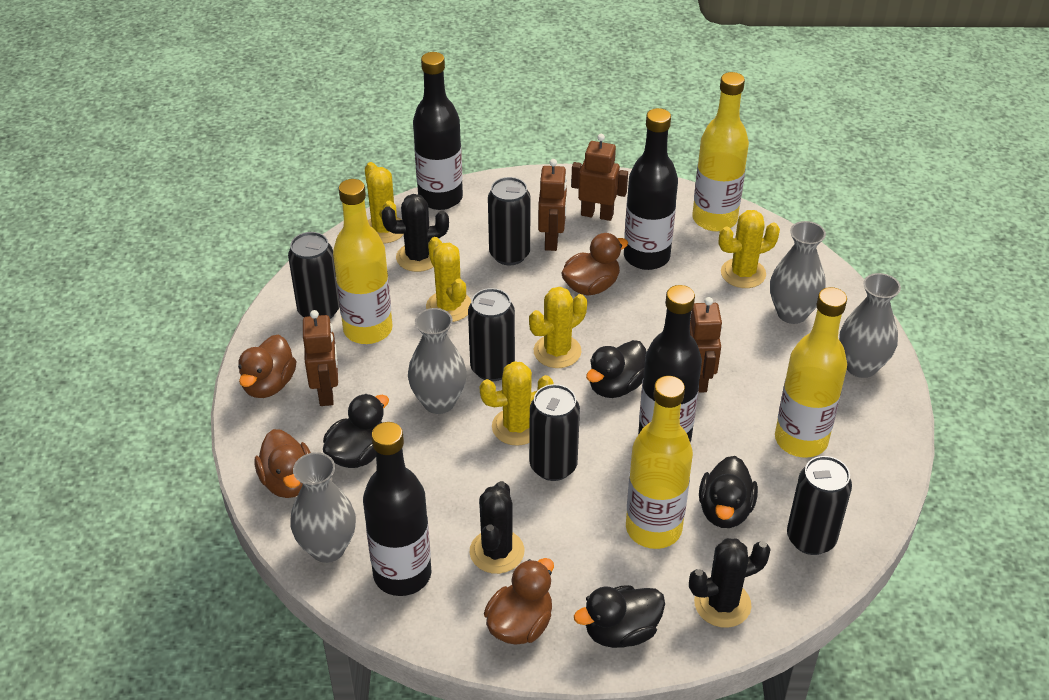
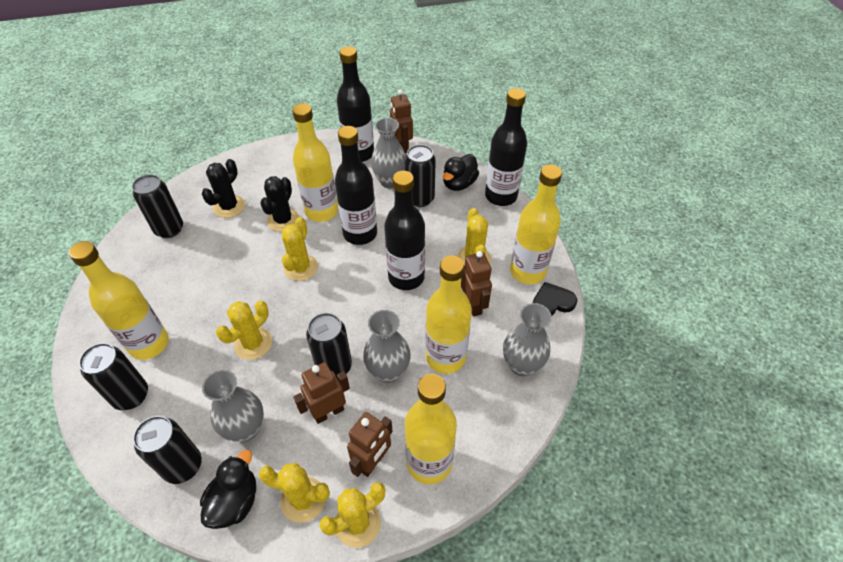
black cactus: [381,194,449,272] [470,481,524,574] [689,538,770,628] = 3 -> [202,159,245,218] [260,176,299,232] = 2
black duck: [323,394,389,468] [574,585,665,648] [586,340,646,398] [699,456,758,528] = 4 -> [200,450,256,529] [443,154,479,191] = 2
black heart: none = 0 -> [533,282,577,316] = 1
brown duck: [238,334,296,398] [255,429,311,498] [484,558,554,645] [561,233,628,296] = 4 -> none = 0
yellow bottle: [333,179,393,344] [626,376,693,549] [692,72,749,231] [775,287,847,458] = 4 -> [69,241,169,360] [292,103,338,222] [405,374,457,484] [425,256,472,374] [510,165,562,284] = 5

